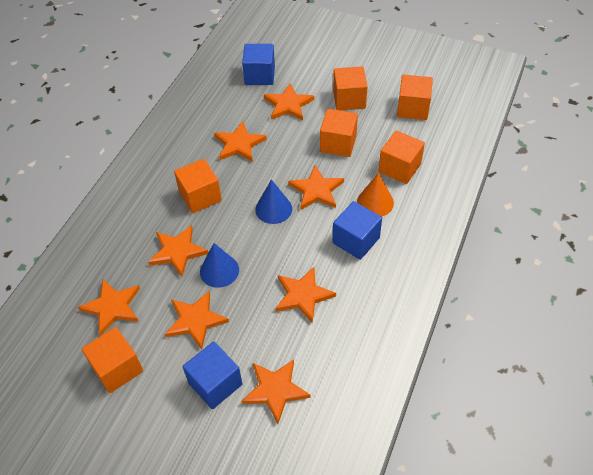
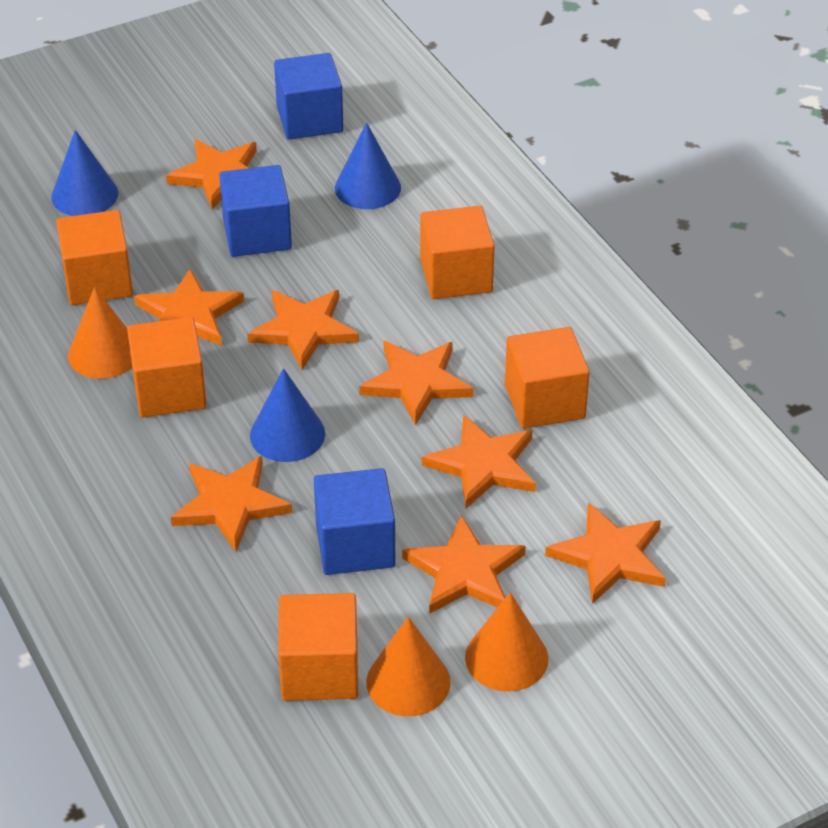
blue cone: [200,243,239,288] [255,179,292,224] = 2 -> [51,130,118,216] [250,368,325,462] [335,123,401,209] = 3
orange cone: [357,173,394,217] = 1 -> [68,287,132,379] [366,617,451,716] [465,592,548,692] = 3
orange cube: [82,327,143,393] [174,159,222,213] [320,109,358,157] [333,66,368,110] [379,130,425,184] [397,75,433,120] = 6 -> [56,210,133,305] [127,317,207,417] [278,593,358,701] [420,206,495,299] [505,327,590,429] = 5

